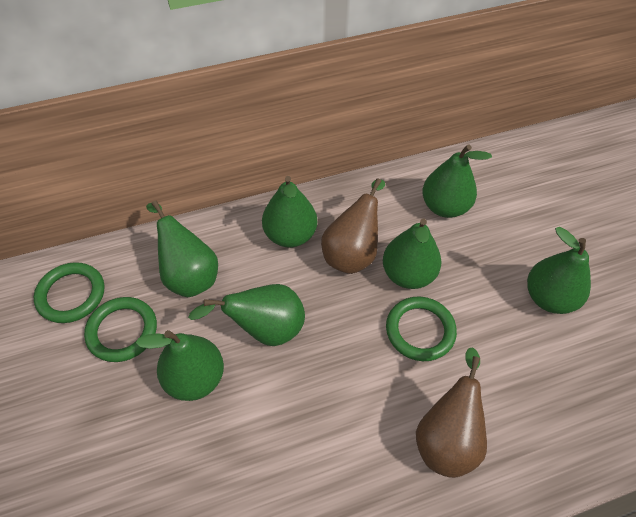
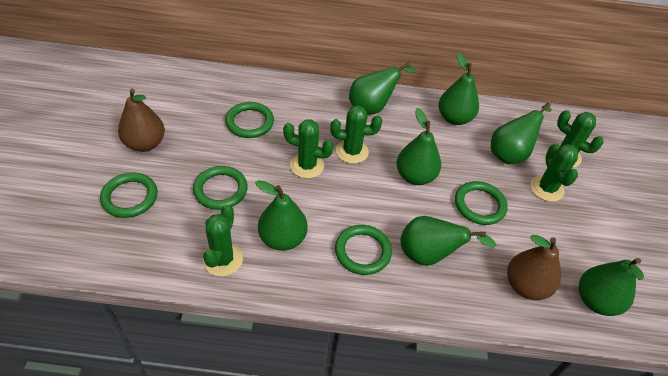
green cactus: none = 0 -> [203,205,243,277] [283,119,334,178] [330,105,382,164] [530,144,578,202] [557,110,604,168] = 5
green ring: [34,262,104,323] [84,297,157,362] [386,296,457,361] = 3 -> [100,172,158,218] [193,166,248,210] [225,102,274,138] [335,225,392,275] [455,181,508,225] = 5

